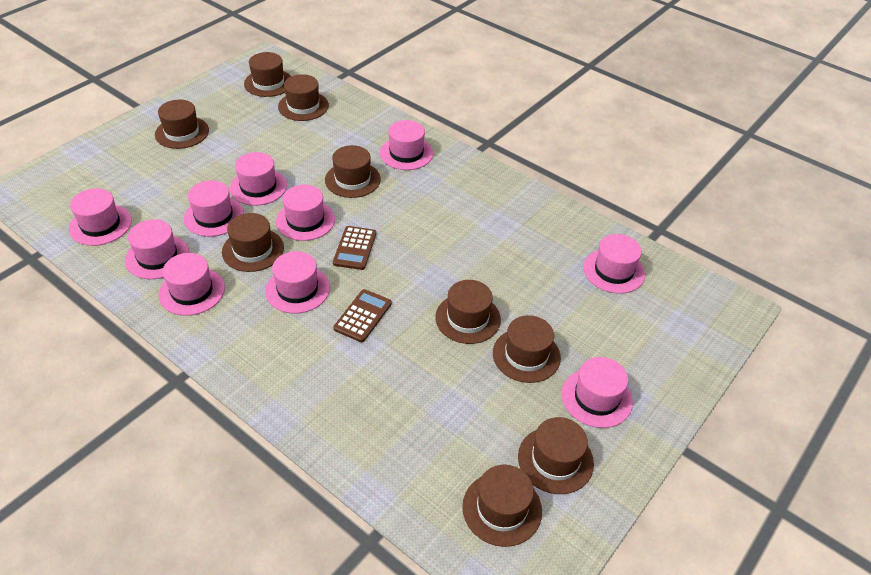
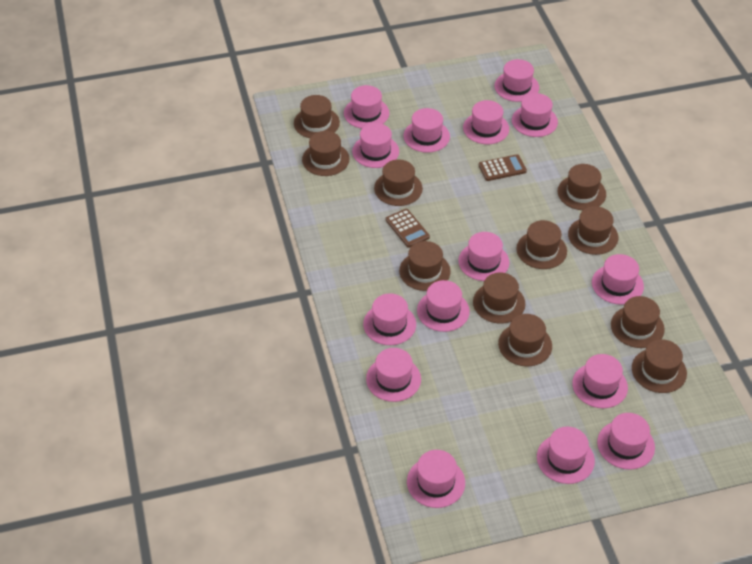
brown hat: [155,100,209,149] [222,213,284,272] [244,52,291,97] [278,74,329,121] [325,145,381,198] [435,280,501,344] [462,465,542,547] [493,315,561,383] [518,417,594,494] = 9 -> [294,95,340,138] [302,131,349,176] [374,160,423,206] [399,241,451,291] [473,272,525,324] [498,314,552,367] [516,220,567,269] [558,164,606,210] [568,206,618,255] [611,296,665,348] [632,339,687,393] = 11
pink hat: [69,188,132,246] [125,219,189,279] [159,253,225,316] [184,180,244,237] [230,152,287,206] [265,251,330,314] [276,185,335,241] [380,120,433,170] [561,357,633,428] [583,234,645,294] = 10 -> [344,85,389,129] [352,123,399,168] [363,293,416,345] [366,348,421,402] [403,108,450,153] [407,450,465,508] [417,280,470,332] [458,232,509,281] [463,100,509,144] [494,59,539,102] [512,93,558,137] [537,426,595,484] [572,354,628,408] [592,254,644,305] [597,413,655,470] = 15

